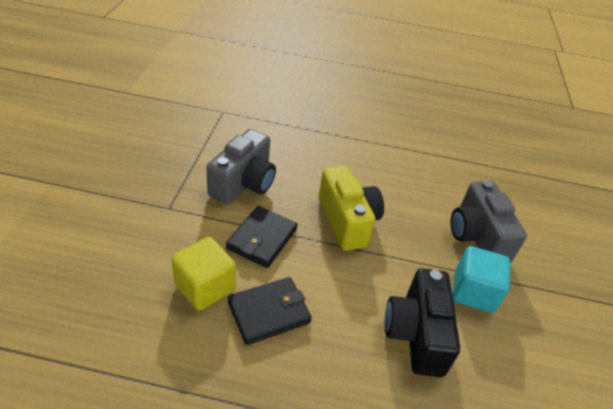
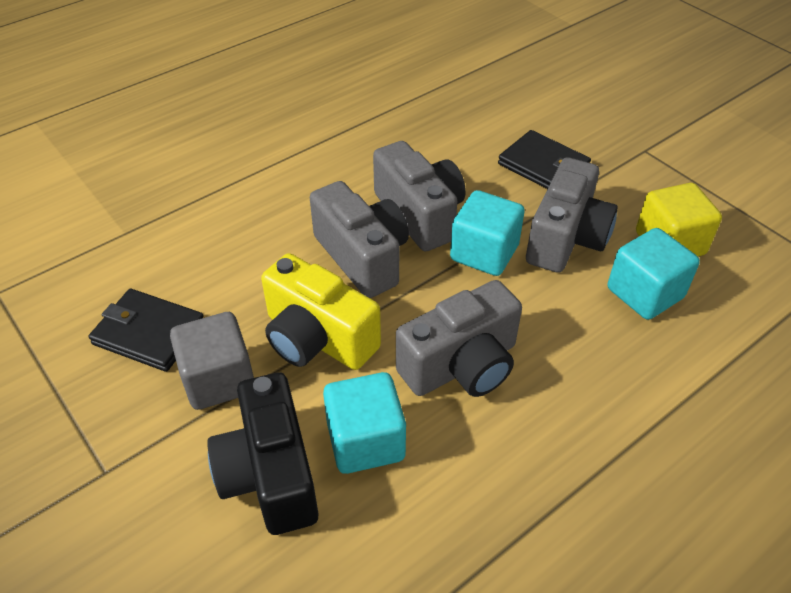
grey camera: [206,129,276,205] [451,180,527,263] = 2 -> [310,181,409,298] [373,141,466,252] [396,280,522,397] [526,157,618,273] = 4
grey cube: none = 0 -> [170,312,254,410] = 1
turquoise cube: [452,246,510,313] = 1 -> [323,372,406,474] [450,190,525,276] [608,228,700,320] = 3

